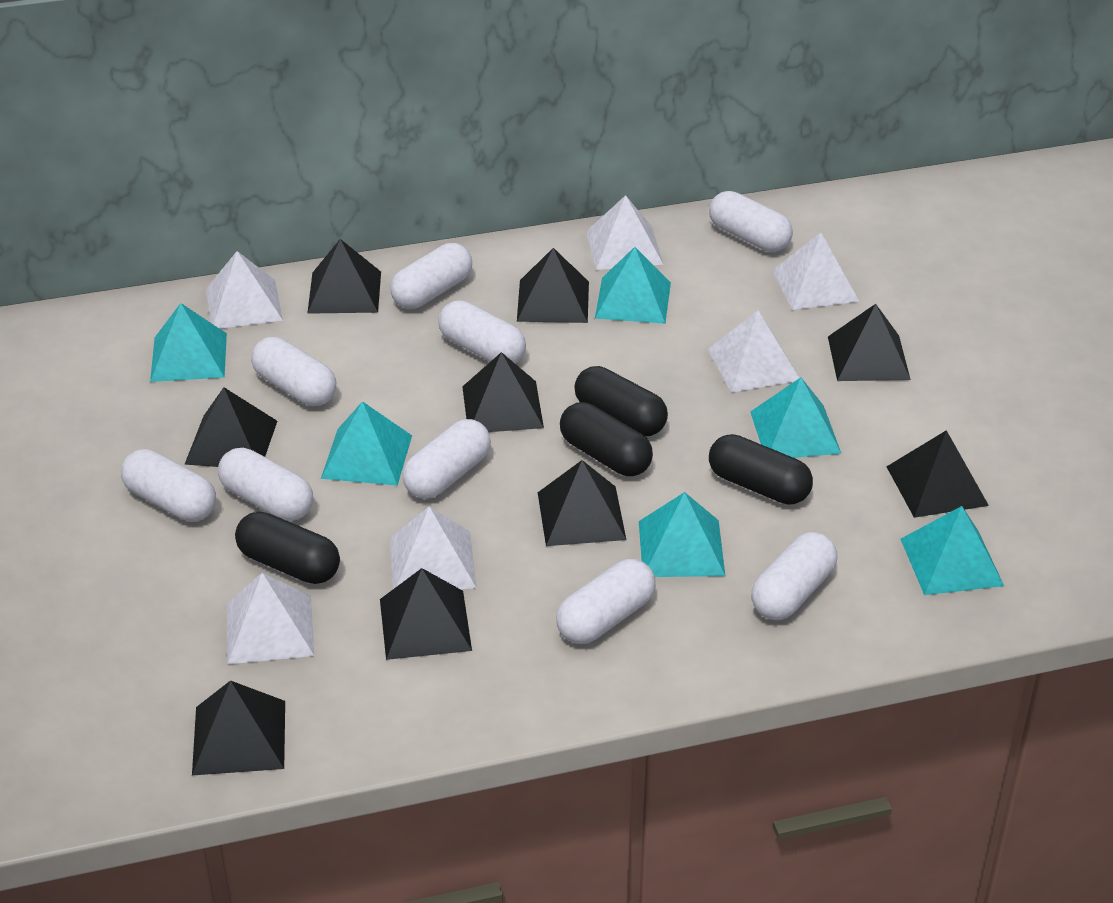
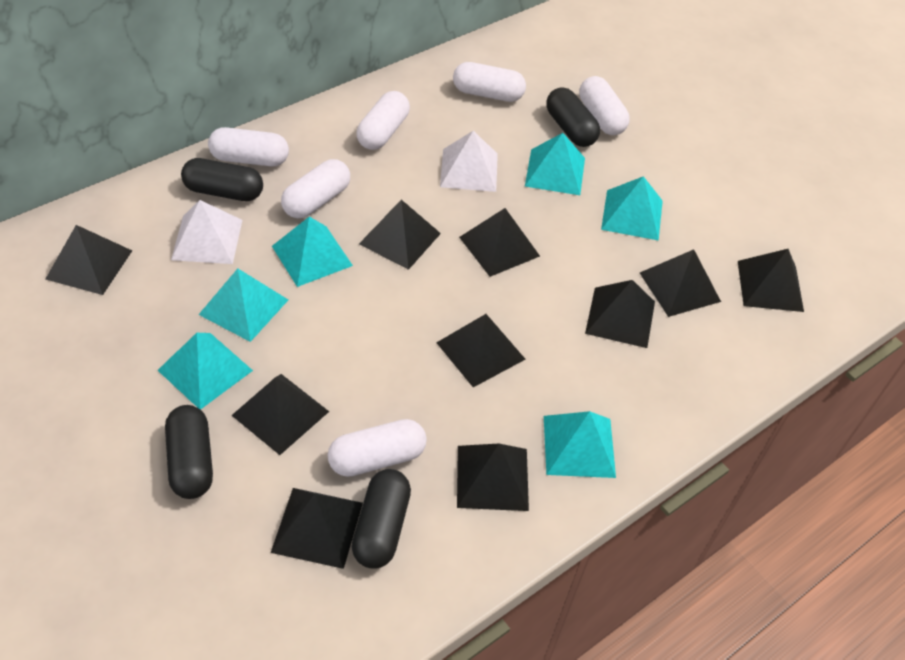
black pyramid: [184,387,277,467] [192,680,285,776] [307,239,381,314] [380,568,472,660] [462,352,544,432] [517,248,589,323] [538,460,626,546] [828,304,911,381] [886,430,989,518] = 9 -> [46,225,132,295] [231,374,329,455] [271,488,363,569] [359,200,441,270] [436,314,525,387] [457,443,529,511] [459,208,540,277] [585,280,655,348] [640,249,721,317] [738,249,804,312] = 10
white capsule: [121,449,216,522] [218,448,313,521] [251,337,336,406] [390,243,472,309] [403,419,491,499] [438,301,526,363] [556,559,656,644] [709,191,793,252] [751,532,837,620] = 9 -> [208,127,289,166] [281,159,350,218] [328,419,427,477] [356,91,410,150] [453,62,526,102] [579,76,630,135] = 6
white pyramid: [206,251,283,329] [227,573,314,664] [390,506,476,589] [586,195,663,270] [708,311,799,393] [772,233,860,310] = 6 -> [171,200,242,264] [440,131,498,192] = 2

